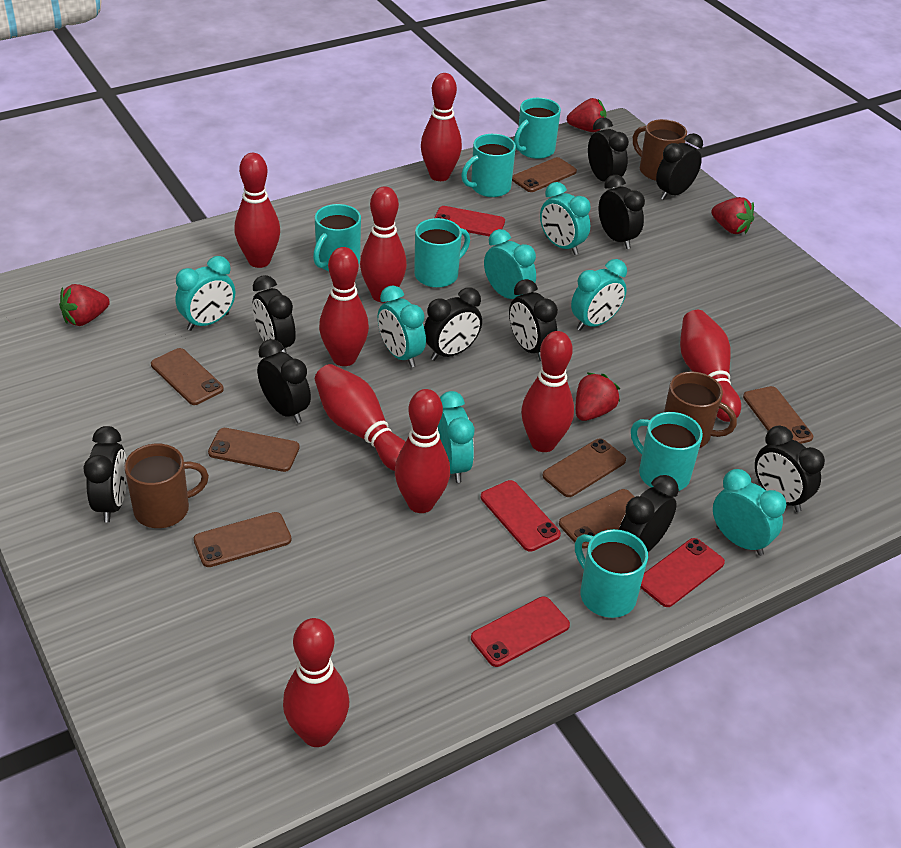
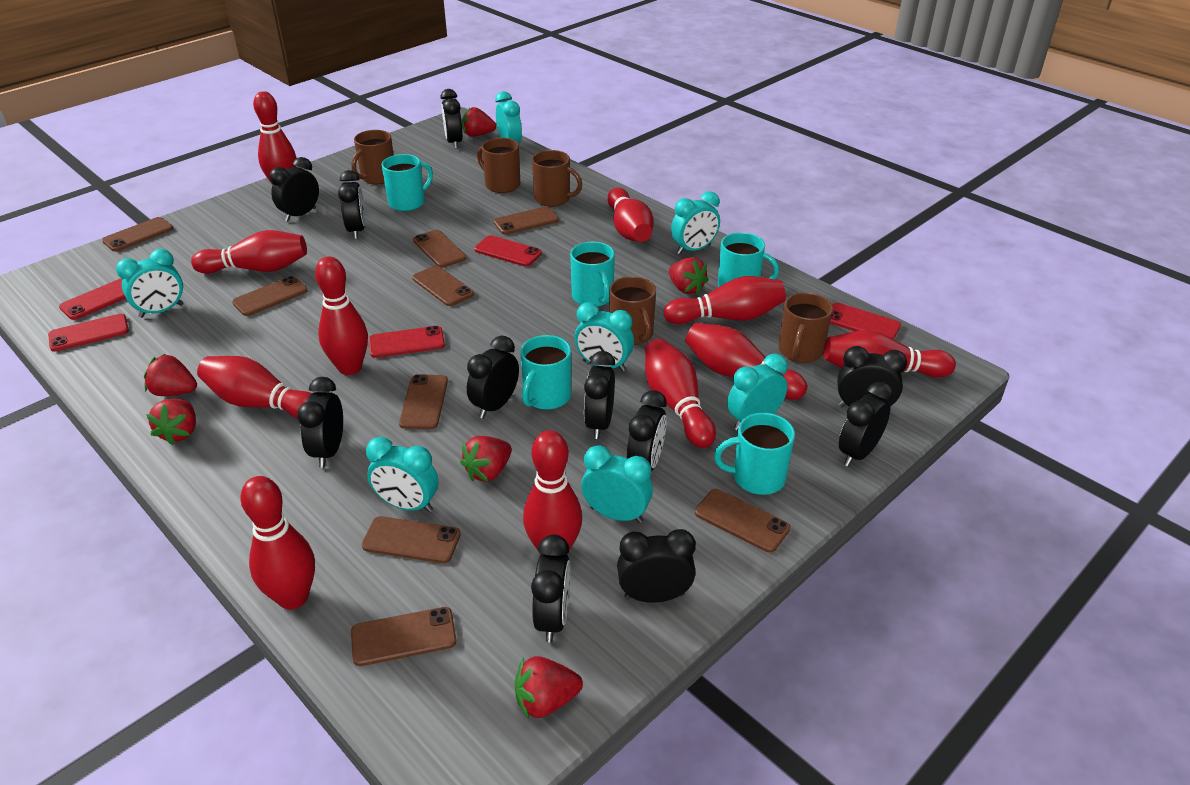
black clock: [83,426,127,523] [253,275,296,353] [257,339,311,423] [424,287,482,361] [509,279,558,361] [588,117,629,189] [599,175,645,249] [619,475,679,552] [656,133,703,200] [755,426,825,512] = 10 -> [269,157,319,222] [297,377,343,468] [338,170,365,239] [440,89,463,149] [467,335,519,419] [531,535,571,642] [584,351,615,439] [617,529,696,603] [627,390,667,472] [838,346,907,408] [839,382,893,467] = 11
brown mug: [124,444,209,528] [633,119,687,181] [664,371,737,448] = 3 -> [351,130,394,184] [477,138,520,193] [532,150,582,207] [609,276,656,345] [779,293,833,363] = 5
brown phone: [151,348,224,405] [194,512,292,567] [208,428,299,472] [512,157,577,192] [542,439,626,497] [559,489,635,548] [743,386,813,444] = 7 -> [102,217,173,252] [232,276,308,316] [351,607,457,666] [362,516,461,563] [399,374,448,429] [412,266,474,306] [413,230,466,268] [494,207,559,235] [695,489,790,553] = 9
red bowling pin: [234,153,280,268] [283,618,349,747] [315,364,405,471] [319,247,369,366] [360,186,407,302] [395,389,450,513] [421,73,462,181] [521,331,574,452] [680,310,741,422] = 9 -> [191,230,307,274] [197,356,312,419] [240,476,315,610] [253,91,297,185] [315,257,368,375] [523,430,582,554] [607,188,654,242] [645,339,716,448] [664,276,786,324] [685,323,807,400] [824,330,956,378] = 11
red phone: [434,206,505,237] [471,597,570,667] [481,480,561,552] [640,538,725,607] = 4 -> [48,314,129,352] [59,279,126,320] [369,326,445,358] [474,235,542,267] [830,303,901,339] = 5
red strawberry: [59,284,110,326] [567,98,606,132] [576,372,620,421] [711,197,754,234] = 4 -> [144,354,197,396] [146,399,196,445] [460,436,512,482] [462,107,496,137] [515,656,583,719] [669,257,709,294] = 6
turquoise mug: [313,204,361,271] [414,218,470,288] [461,134,516,197] [514,98,561,159] [575,529,648,618] [631,412,703,491] = 6 -> [382,154,433,211] [520,335,571,410] [570,242,615,306] [714,413,795,495] [718,233,779,287] = 5

